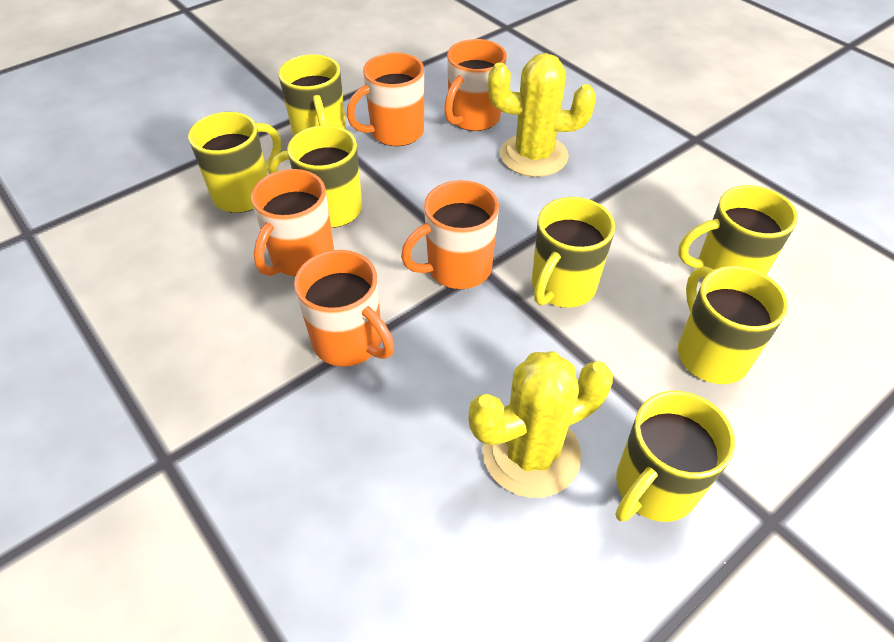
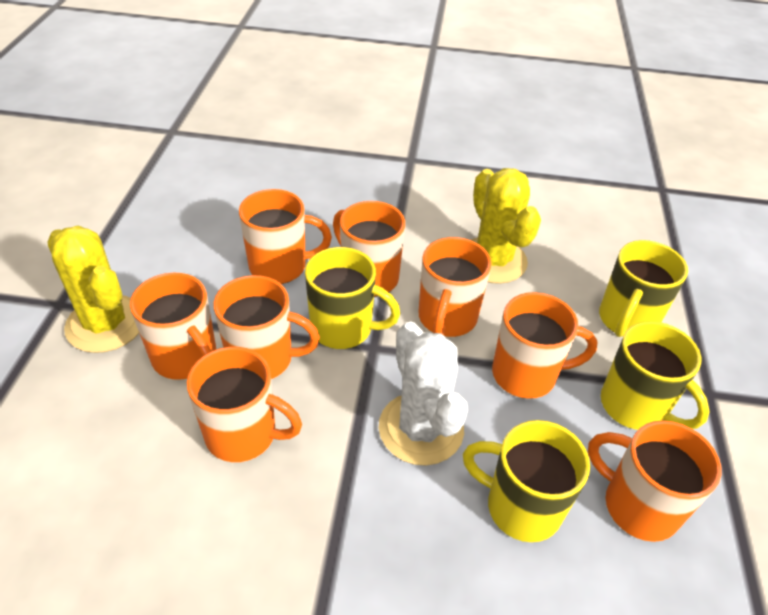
orange mug: [251,169,334,276] [294,250,394,366] [347,52,424,146] [401,180,499,289] [444,39,507,131] = 5 -> [130,273,216,380] [187,347,302,462] [213,275,320,379] [239,189,332,284] [333,201,405,297] [418,237,492,337] [492,292,598,399] [588,420,722,542] = 8
white cactus: none = 0 -> [378,321,468,466] = 1
yellow mug: [188,112,281,213] [269,125,362,228] [278,54,346,137] [532,197,615,307] [615,391,735,522] [678,185,798,279] [678,266,788,384] = 7 -> [305,247,400,349] [463,420,590,542] [599,240,688,337] [601,321,710,430] = 4

